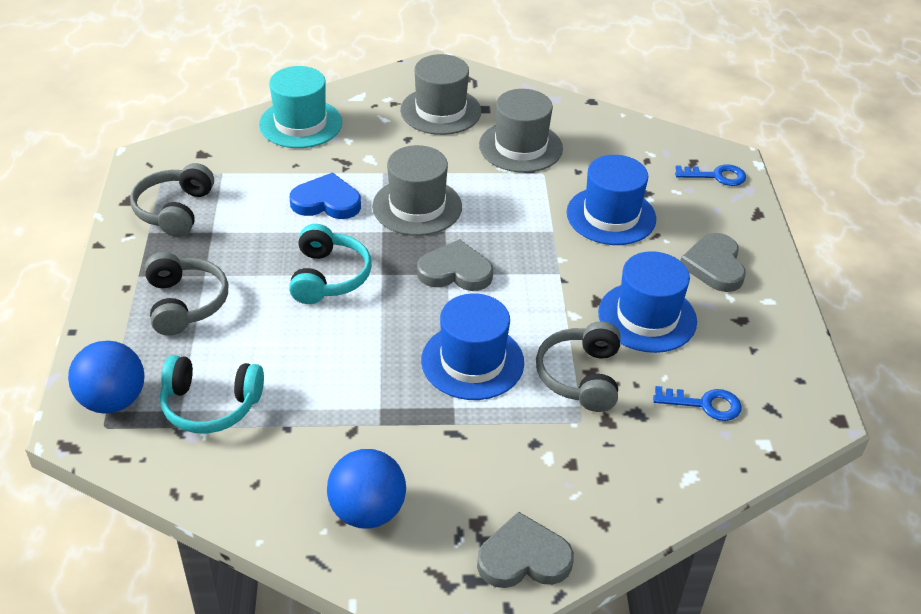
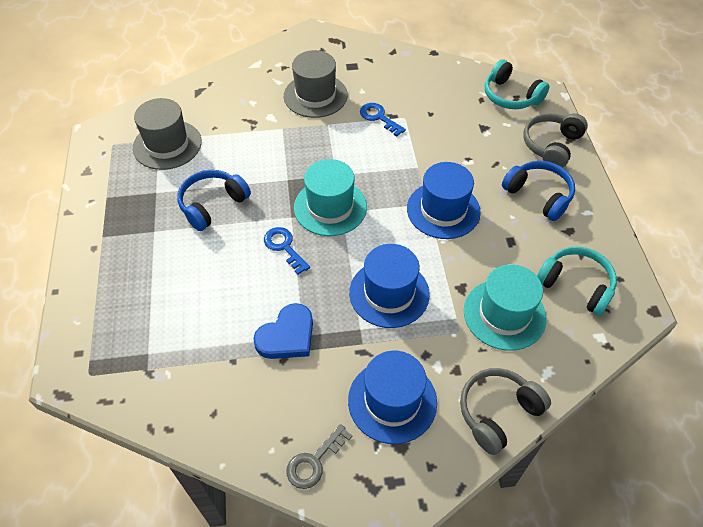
blue ball: [68,341,145,414] [327,449,406,529] = 2 -> none = 0
blue headphones: none = 0 -> [177,170,251,231] [502,161,575,221] = 2
grey hat: [372,145,462,236] [400,54,481,135] [479,89,563,173] = 3 -> [133,98,202,170] [284,50,348,118] = 2
grey headphones: [130,163,214,237] [145,252,228,336] [536,321,621,412] = 3 -> [460,368,551,455] [523,113,588,168] = 2
grey heart: [417,239,493,291] [477,512,574,588] [680,233,746,292] = 3 -> none = 0
grey key: none = 0 -> [286,424,352,489] = 1
turquoise hat: [259,66,342,148] = 1 -> [294,159,367,236] [464,264,546,351] = 2

